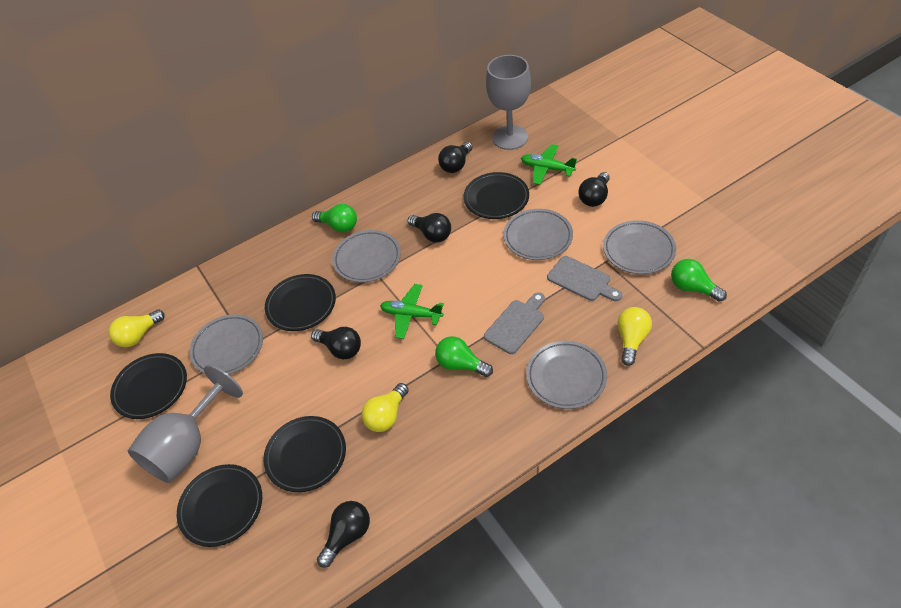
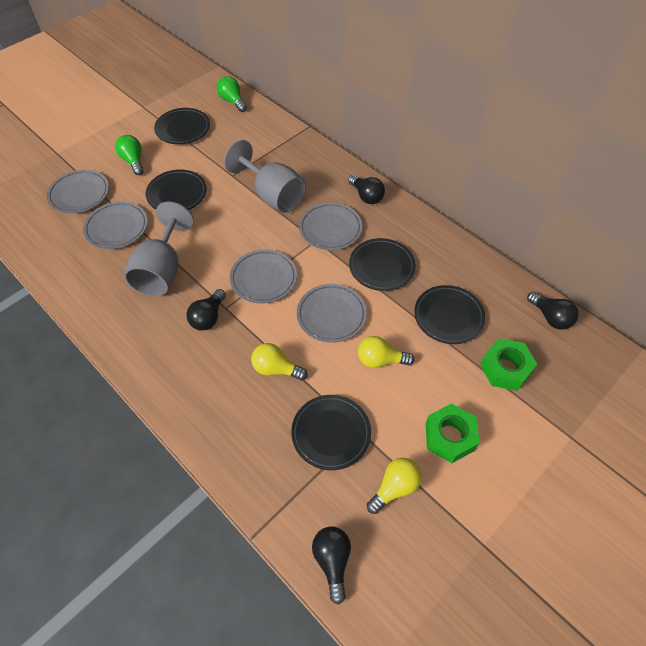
black light bulb: [311,327,361,360] [317,501,370,568] [408,213,451,243] [438,142,473,173] [579,172,610,207] = 5 -> [187,289,226,331] [312,527,351,604] [348,175,385,204] [527,292,579,330] = 4
green light bulb: [312,204,357,233] [435,336,493,377] [671,259,727,302] = 3 -> [115,135,144,175] [217,76,247,112] = 2
green nut: none = 0 -> [426,403,479,463] [480,339,537,391] = 2
green plane: [380,284,444,339] [521,144,577,185] = 2 -> none = 0
grey cutting board: [484,292,545,354] [547,256,622,301] = 2 -> none = 0

